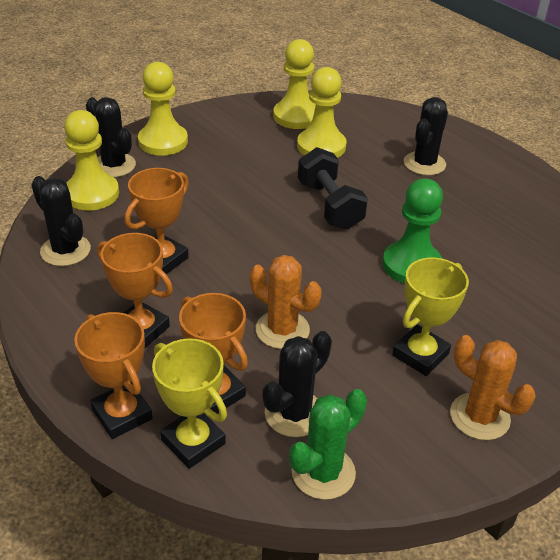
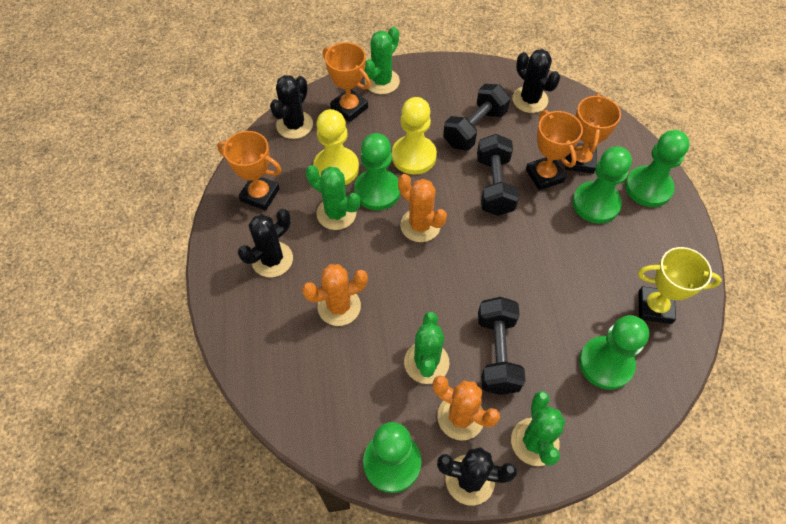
black dumbbell: [298,147,368,230] = 1 -> [443,84,510,151] [477,134,519,216] [478,297,525,395] = 3
green cactus: [289,389,367,500] = 1 -> [306,165,360,230] [365,27,400,94] [404,312,450,384] [511,391,565,466] = 4
green pawn: [383,178,443,283] = 1 -> [354,133,400,210] [363,422,421,493] [572,146,632,224] [579,315,649,390] [625,130,690,207] = 5
orange cactus: [250,255,321,349] [450,335,536,440] = 2 -> [302,264,368,326] [398,174,447,242] [433,376,500,441] = 3
yellow pawn: [64,110,119,210] [138,62,188,156] [273,39,316,129] [297,67,346,158] = 4 -> [313,109,359,185] [392,97,437,175] = 2
yellow trophy: [152,338,227,469] [392,258,469,376] = 2 -> [638,247,722,324] = 1

